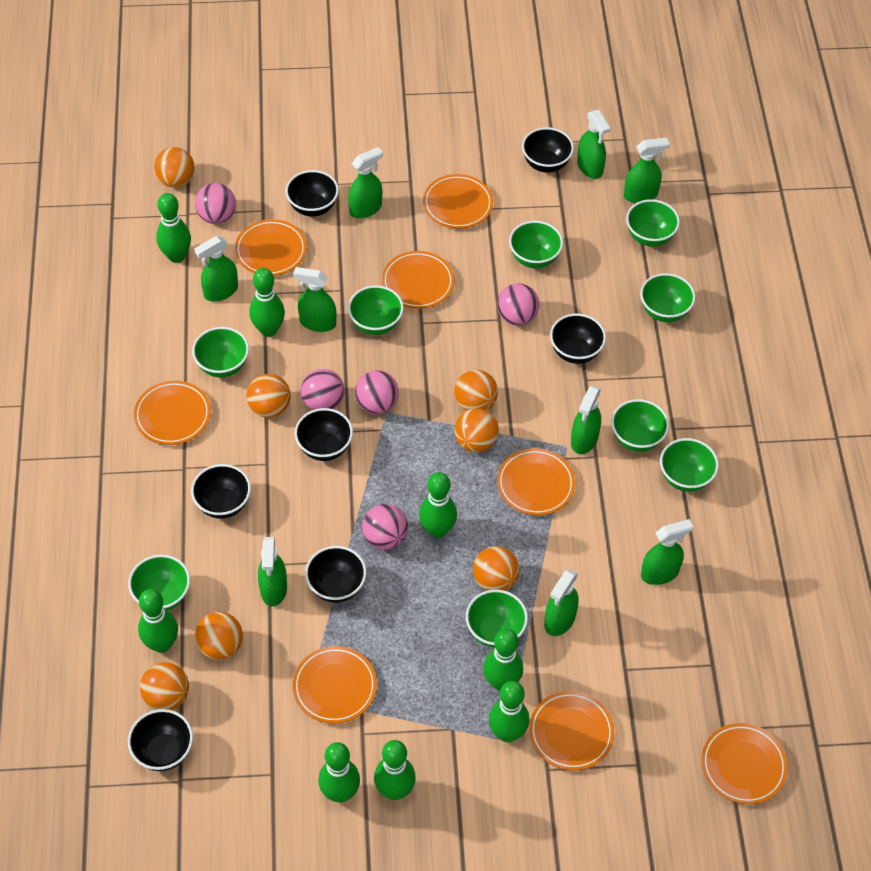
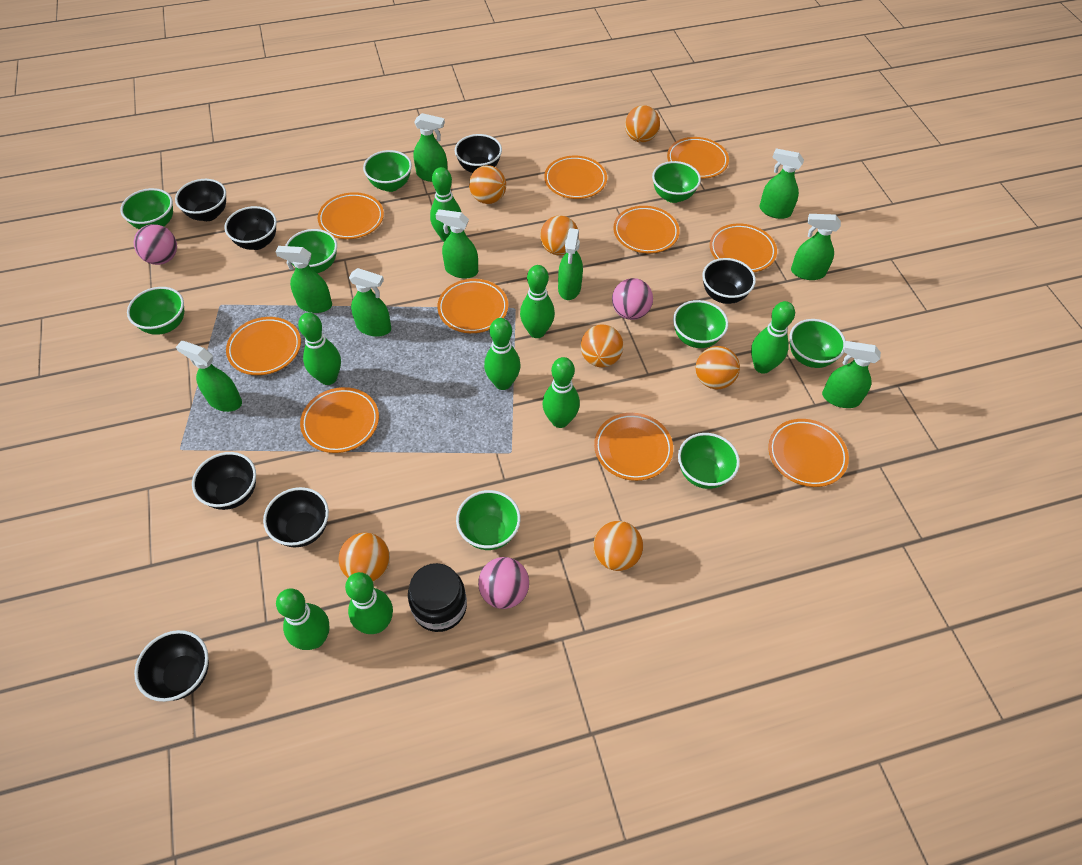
black jar: none = 0 -> [408,563,467,632] = 1
orange plate: [134,381,211,445] [235,219,307,276] [293,646,377,724] [382,251,454,309] [423,174,493,229] [497,448,575,515] [529,691,614,771] [701,723,788,804] = 8 -> [226,317,301,375] [300,387,379,453] [318,192,384,239] [437,279,508,333] [544,156,607,199] [594,413,673,481] [613,206,679,253] [667,137,729,179] [710,224,777,272] [768,419,849,487] = 10
pink ball: [195,183,236,224] [301,369,345,410] [355,370,399,414] [362,504,408,550] [497,283,539,326] = 5 -> [134,224,177,265] [478,557,529,609] [612,278,653,320] = 3

